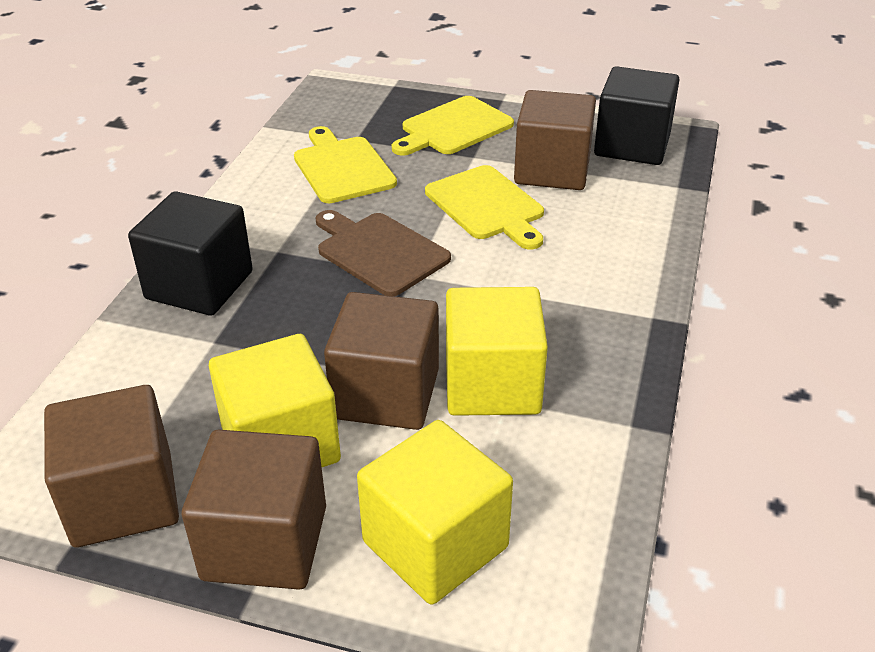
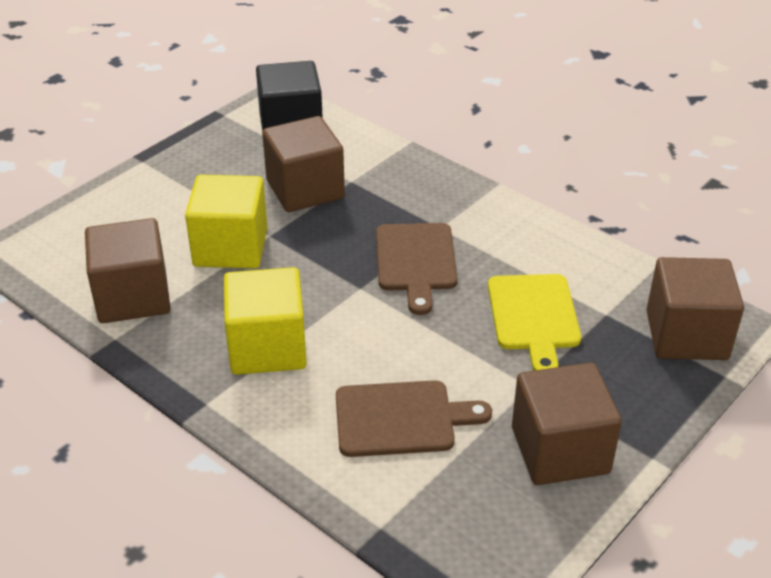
black cube: [128,191,253,316] [594,66,680,165] = 2 -> [256,61,323,131] = 1
brown cutting board: [316,210,451,296] = 1 -> [336,380,492,457] [376,223,458,315] = 2
yellow cube: [209,334,341,467] [357,420,513,605] [446,287,548,416] = 3 -> [185,175,267,268] [224,267,307,375] = 2
yellow cutting board: [294,126,397,203] [392,96,514,156] [425,165,544,249] = 3 -> [488,274,581,371] = 1

